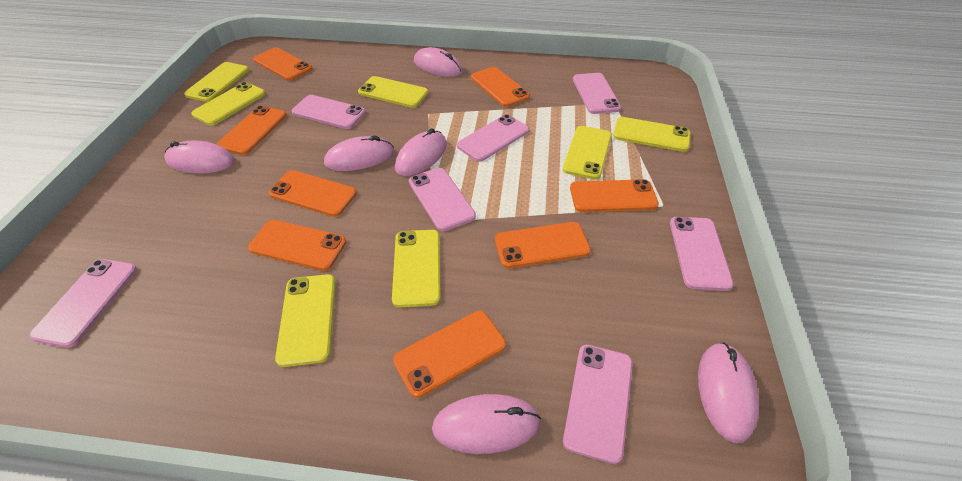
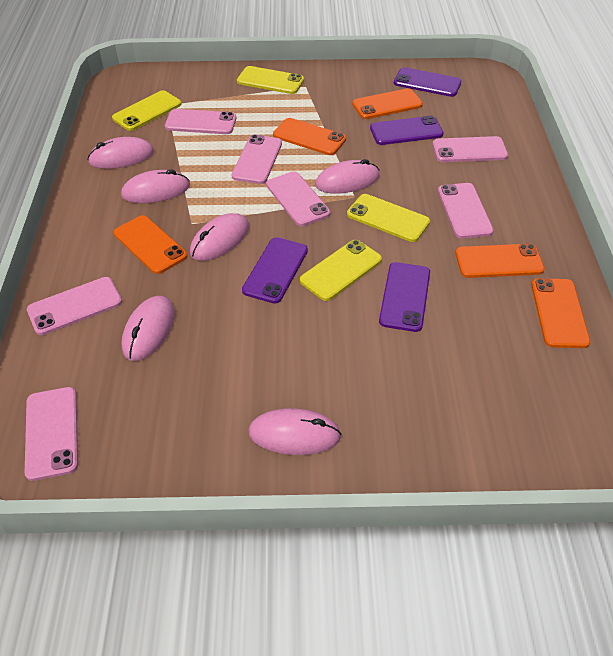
orange phone: [217,106,287,155] [248,220,347,271] [253,47,313,81] [269,170,357,217] [393,311,506,398] [471,67,530,107] [495,222,591,268] [570,179,659,212] = 8 -> [114,215,187,274] [273,118,346,155] [352,88,423,119] [455,244,545,278] [531,278,590,348] = 5
purple phone: none = 0 -> [242,237,308,304] [370,116,444,145] [379,262,430,332] [394,67,462,97] = 4
yellow phone: [184,62,249,102] [191,82,266,126] [275,274,336,367] [358,76,428,108] [392,230,441,307] [563,126,612,180] [613,117,690,152] = 7 -> [112,90,182,131] [237,66,304,94] [300,240,382,301] [347,194,430,242] = 4

